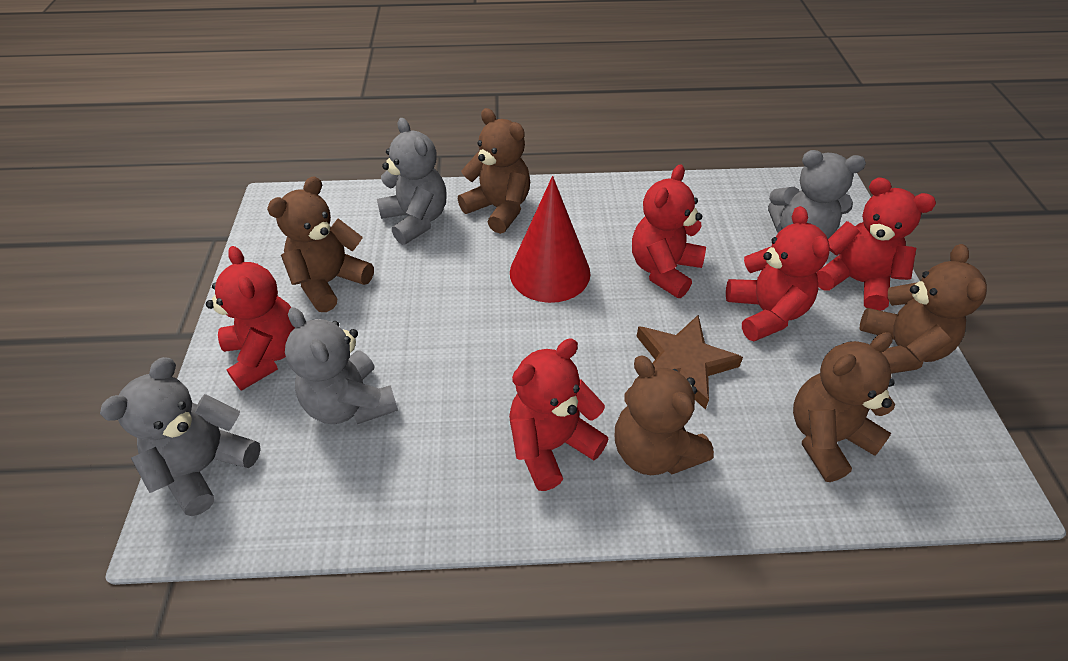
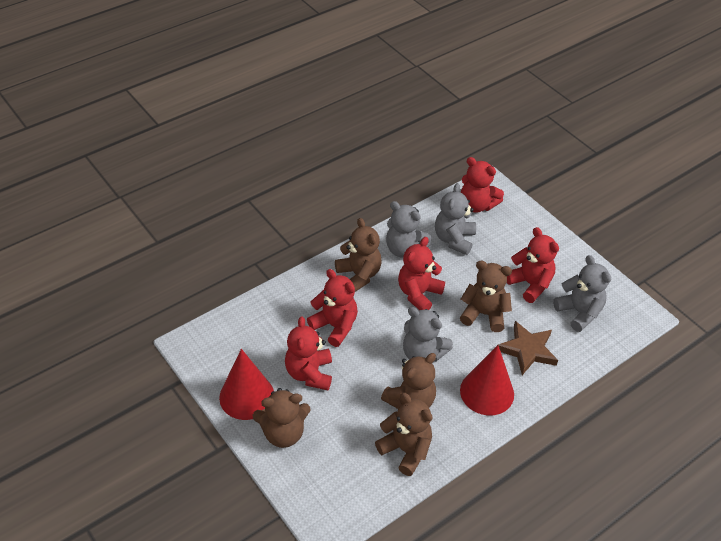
red cone: [510,176,590,303] = 1 -> [219,349,274,420] [460,345,514,415] = 2

